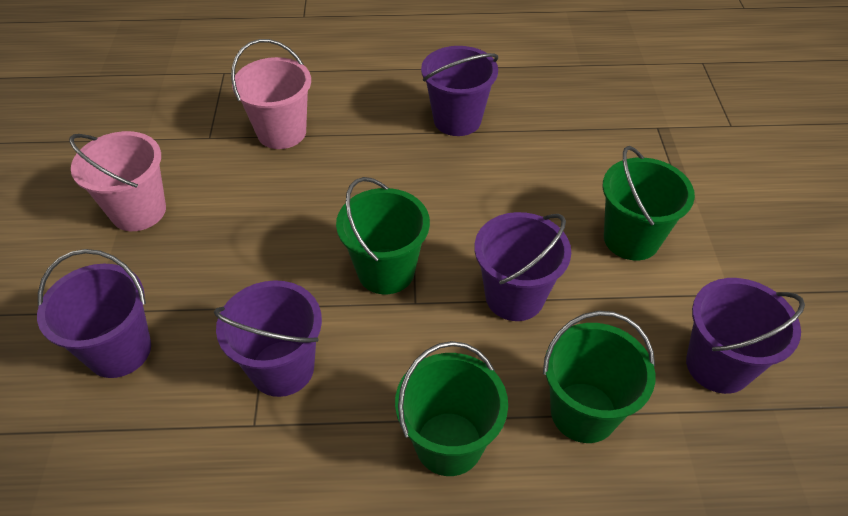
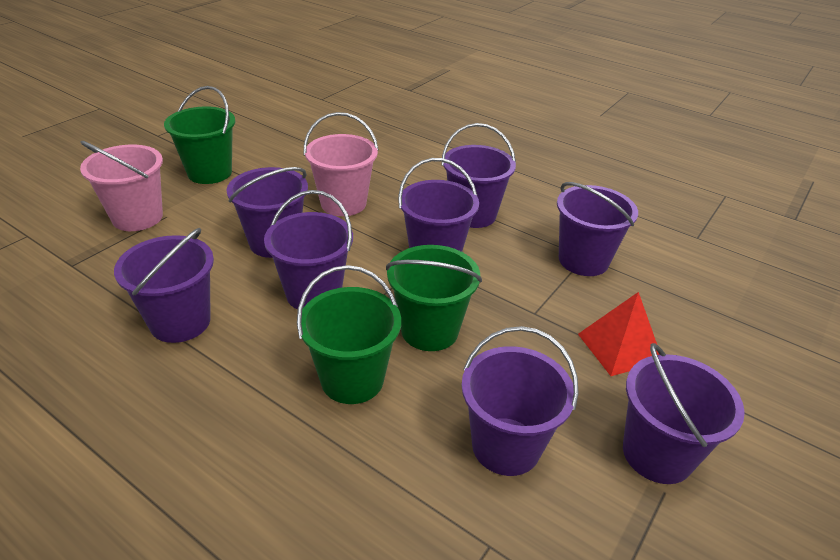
green bucket: [336,177,430,294] [395,341,508,476] [543,311,656,443] [602,146,695,260] = 4 -> [164,86,235,184] [297,265,401,404] [386,245,482,351] = 3
purple bucket: [37,249,151,378] [214,280,322,397] [421,46,498,136] [475,212,571,321] [686,278,805,394] = 5 -> [114,228,214,343] [226,167,308,258] [264,190,353,310] [398,158,479,252] [441,123,516,228] [461,326,579,476] [557,182,638,276] [623,343,745,484] = 8
red pyramid: none = 0 -> [578,292,660,376] = 1

